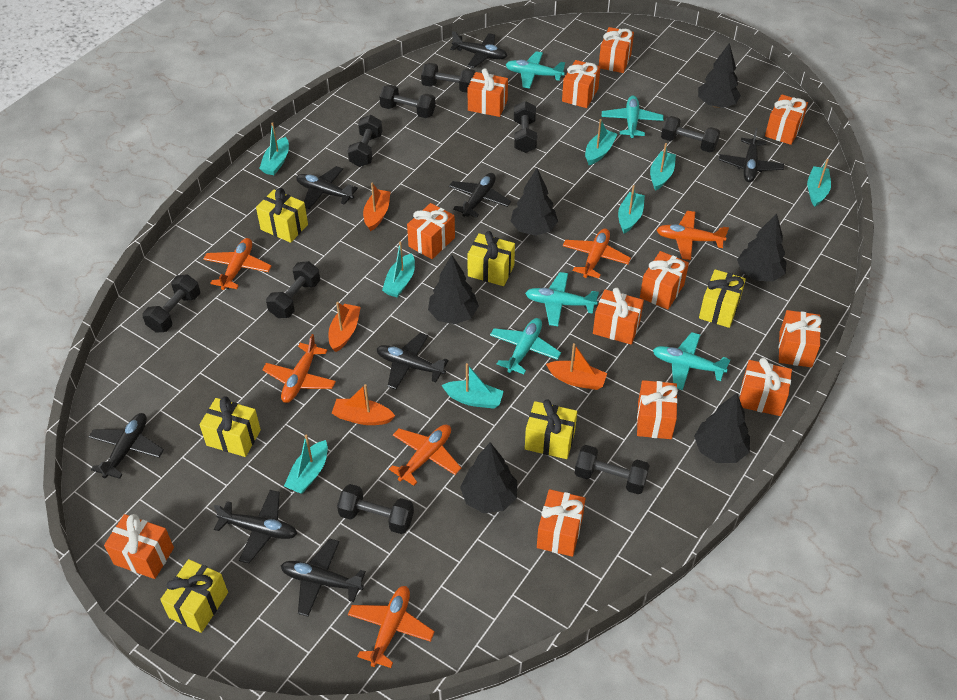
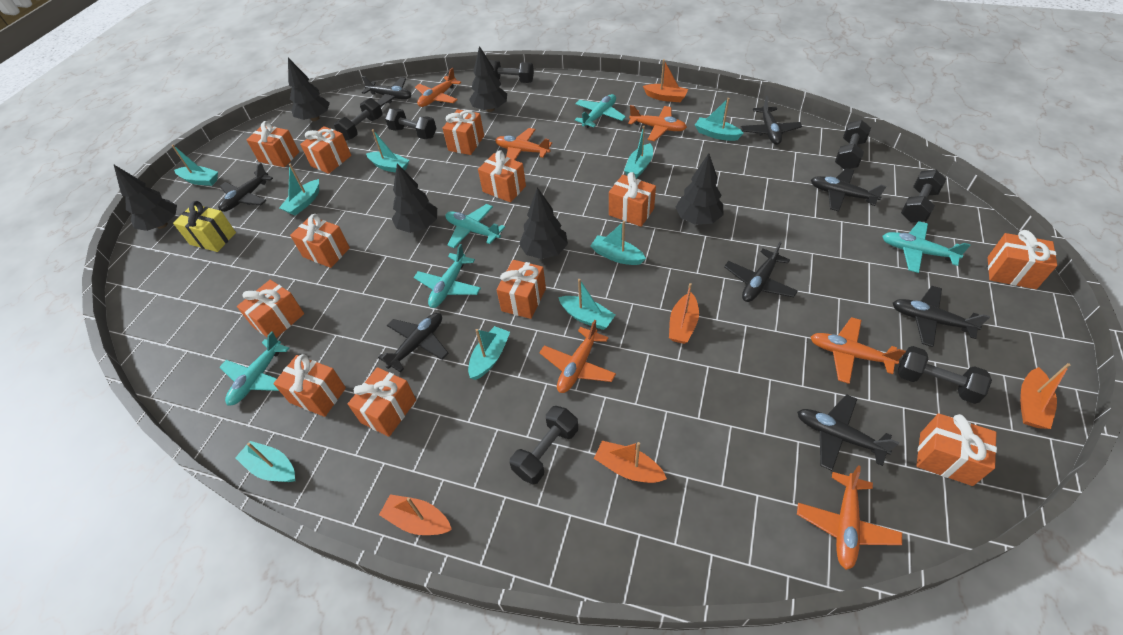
black dumbbell: [142,274,200,332] [266,261,320,318] [337,484,414,534] [347,115,382,167] [379,85,436,118] [421,63,475,93] [514,101,537,153] [575,445,650,494] [661,116,720,153] = 9 -> [334,98,382,140] [385,108,437,139] [489,60,534,83] [510,406,578,485] [835,120,871,170] [898,346,992,404] [901,170,946,222] = 7
orange boat: [329,302,361,352] [332,384,395,425] [363,183,390,231] [546,343,607,390] = 4 -> [379,494,452,535] [593,441,667,483] [643,59,688,102] [669,283,699,344] [1020,363,1070,429] = 5
turquoise boat: [259,122,289,175] [284,435,328,494] [382,242,415,297] [441,363,504,409] [585,119,617,165] [618,185,645,234] [650,143,676,191] [807,159,831,207] = 8 -> [171,145,218,186] [235,441,295,482] [279,164,319,216] [366,129,409,173] [468,326,510,380] [558,279,615,330] [590,221,646,265] [624,126,653,179] [695,98,744,141] = 9
yellow gift: [160,559,228,633] [199,396,261,457] [256,188,308,243] [467,231,515,286] [525,399,577,459] [699,269,746,328] = 6 -> [173,201,236,252] = 1

